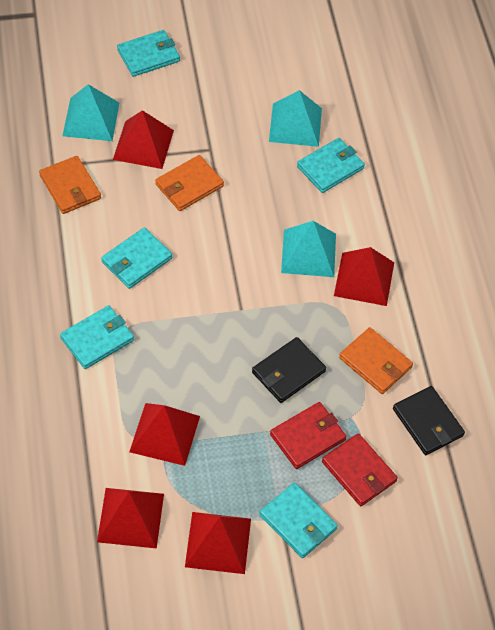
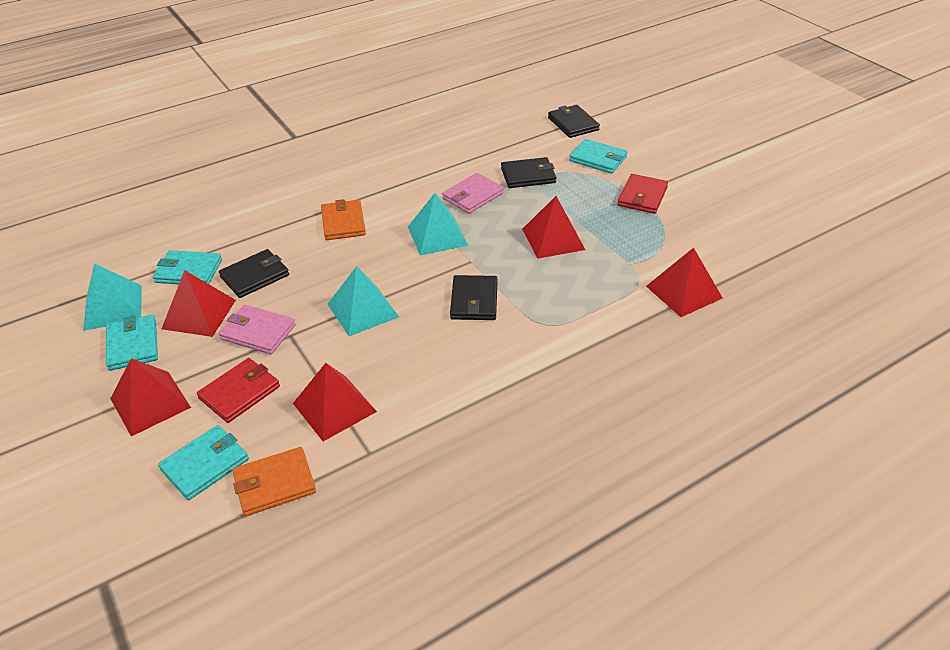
black wallet: [252,337,326,403] [393,386,465,455] = 2 -> [219,249,289,298] [450,275,498,320] [501,157,556,188] [548,105,600,138] = 4
orange wallet: [39,156,101,214] [155,155,224,211] [339,327,413,394] = 3 -> [232,447,316,516] [321,199,366,240] = 2
pink wallet: none = 0 -> [219,305,296,354] [442,173,504,214] = 2
turquoise wallet: [60,305,134,369] [101,227,173,289] [117,30,180,77] [259,483,338,558] [297,138,365,193] = 5 -> [106,315,158,371] [153,250,222,284] [158,425,249,500] [569,139,628,174] = 4

